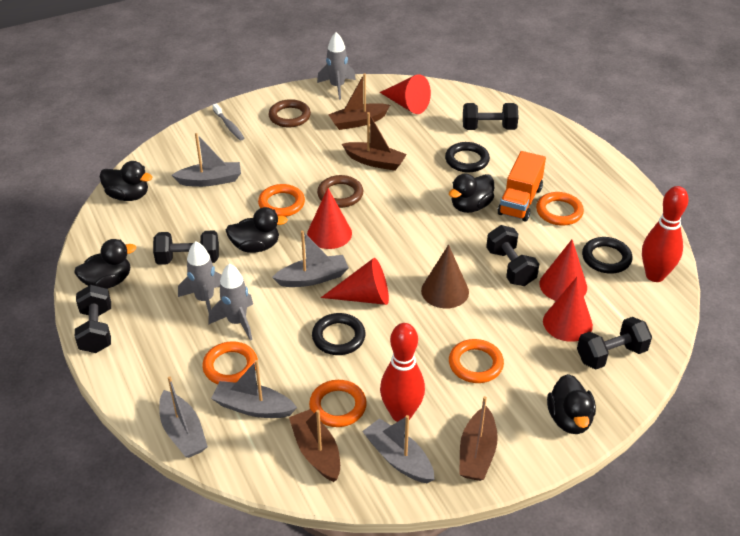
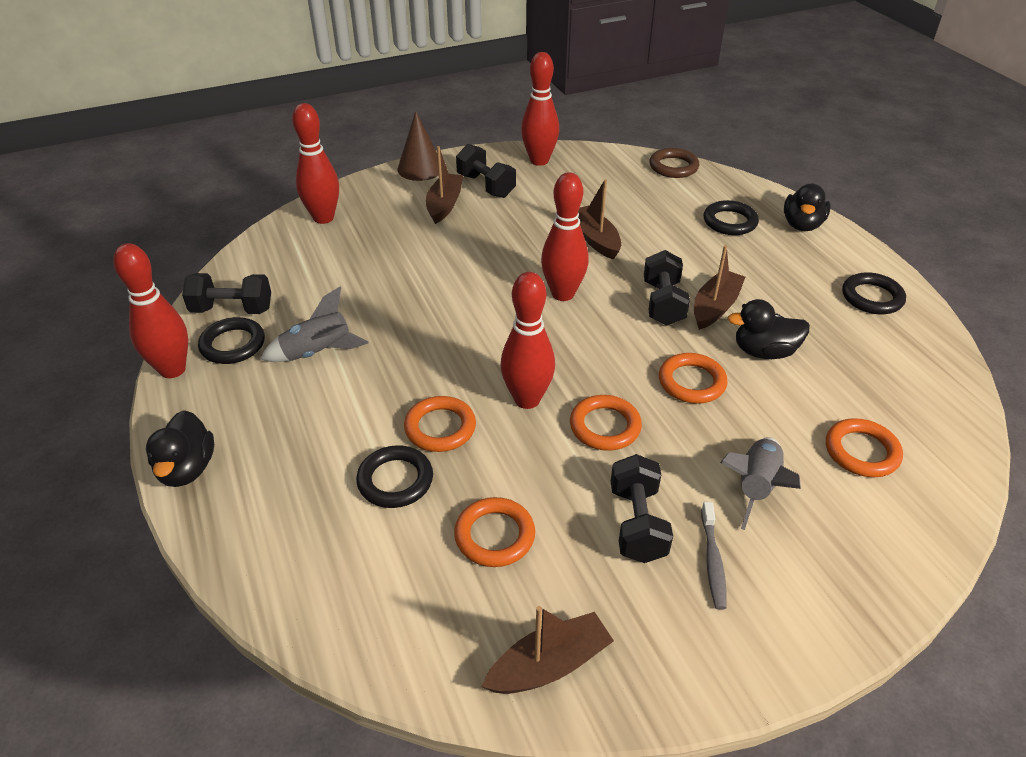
black duck: [74,239,136,289] [99,161,152,201] [226,207,288,253] [449,173,494,213] [547,374,596,434] = 5 -> [146,410,214,487] [727,299,810,359] [784,183,831,231] = 3
black dumbbell: [75,285,111,353] [153,230,219,265] [463,103,518,130] [486,225,539,286] [577,317,652,370] = 5 -> [182,273,271,314] [456,144,516,198] [611,454,673,563] [644,250,690,326] = 4
black ring: [312,313,365,355] [445,142,490,172] [582,237,632,274] = 3 -> [198,317,265,364] [356,445,433,508] [704,200,759,235] [842,272,906,314] = 4
brown ring: [269,99,311,127] [317,175,363,208] = 2 -> [649,148,699,178] = 1
grey boat: [159,376,208,458] [172,133,241,187] [211,360,297,418] [272,231,349,287] [362,415,435,483] = 5 -> none = 0
grey rocket: [178,241,222,312] [208,263,253,341] [317,32,356,100] = 3 -> [260,287,368,362] [720,437,801,530] = 2
orange truck: [498,151,546,221] = 1 -> none = 0
red bowling pin: [380,323,425,422] [642,186,689,282] = 2 -> [113,243,188,378] [292,103,339,224] [500,272,555,409] [521,52,559,166] [541,172,589,301] = 5
red cone: [307,188,352,249] [321,258,389,305] [380,74,431,114] [540,240,587,301] [543,277,593,342] = 5 -> none = 0

